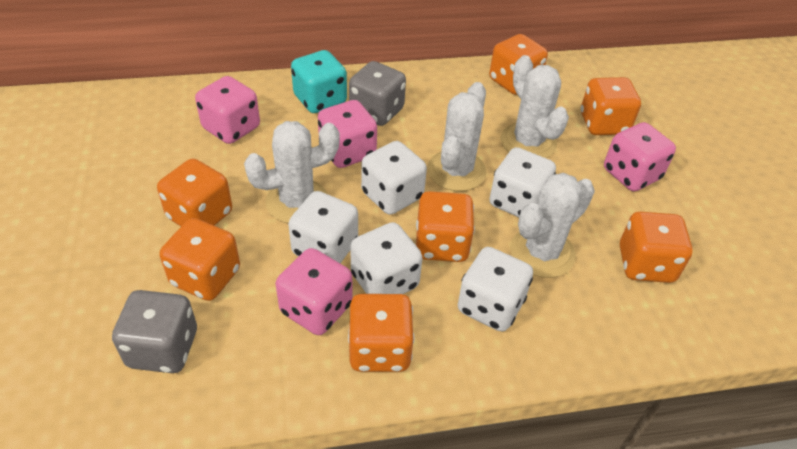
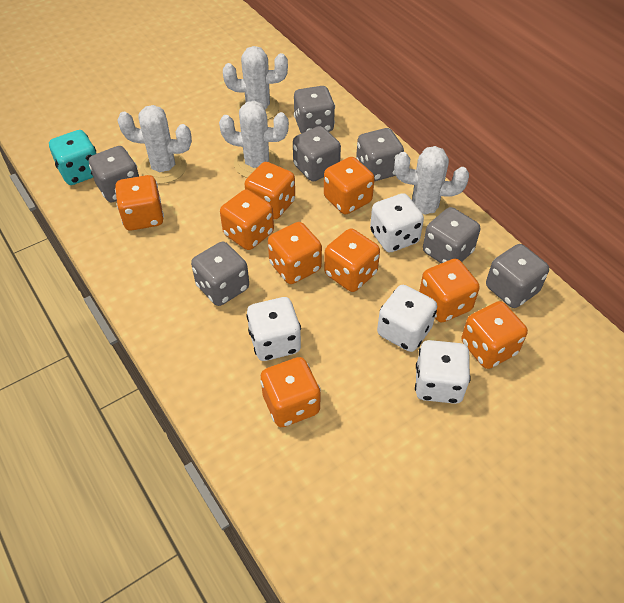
grey dice: [112,290,197,373] [349,61,406,126] = 2 -> [89,146,139,202] [191,242,249,306] [293,126,341,182] [294,86,335,134] [356,128,404,181] [423,207,480,263] [486,244,549,308] = 7
orange dice: [157,159,232,226] [160,218,240,301] [348,294,414,372] [416,191,475,262] [489,34,548,95] [581,77,641,135] [620,212,693,283] = 7 -> [115,175,164,231] [220,190,274,250] [244,162,295,219] [260,357,321,427] [268,222,322,284] [324,157,375,215] [324,229,380,292] [419,259,480,323] [461,301,528,369] = 9
pink dice: [195,76,260,144] [276,248,353,335] [318,100,377,168] [604,122,676,191] = 4 -> none = 0
white dice: [288,191,358,263] [351,222,423,294] [361,141,427,215] [458,247,533,332] [489,147,556,217] = 5 -> [246,297,301,361] [370,193,424,253] [377,285,437,352] [415,340,471,404] = 4

